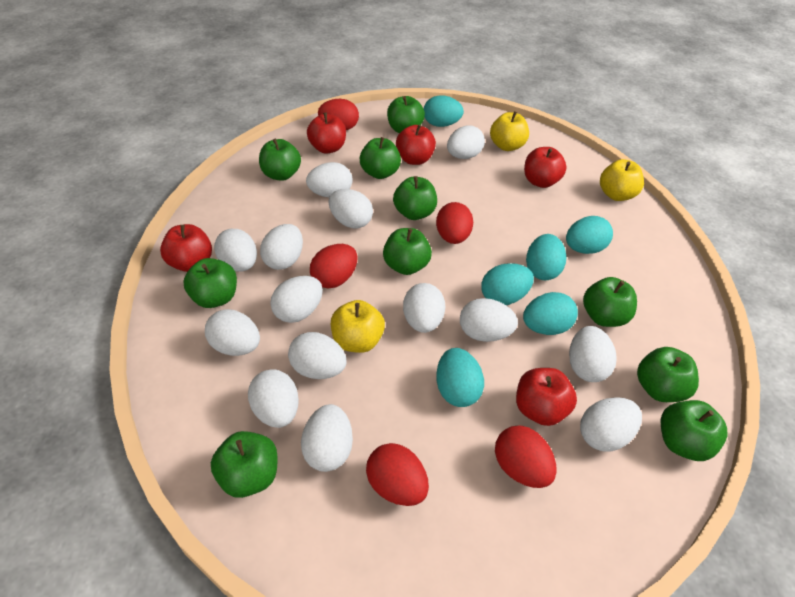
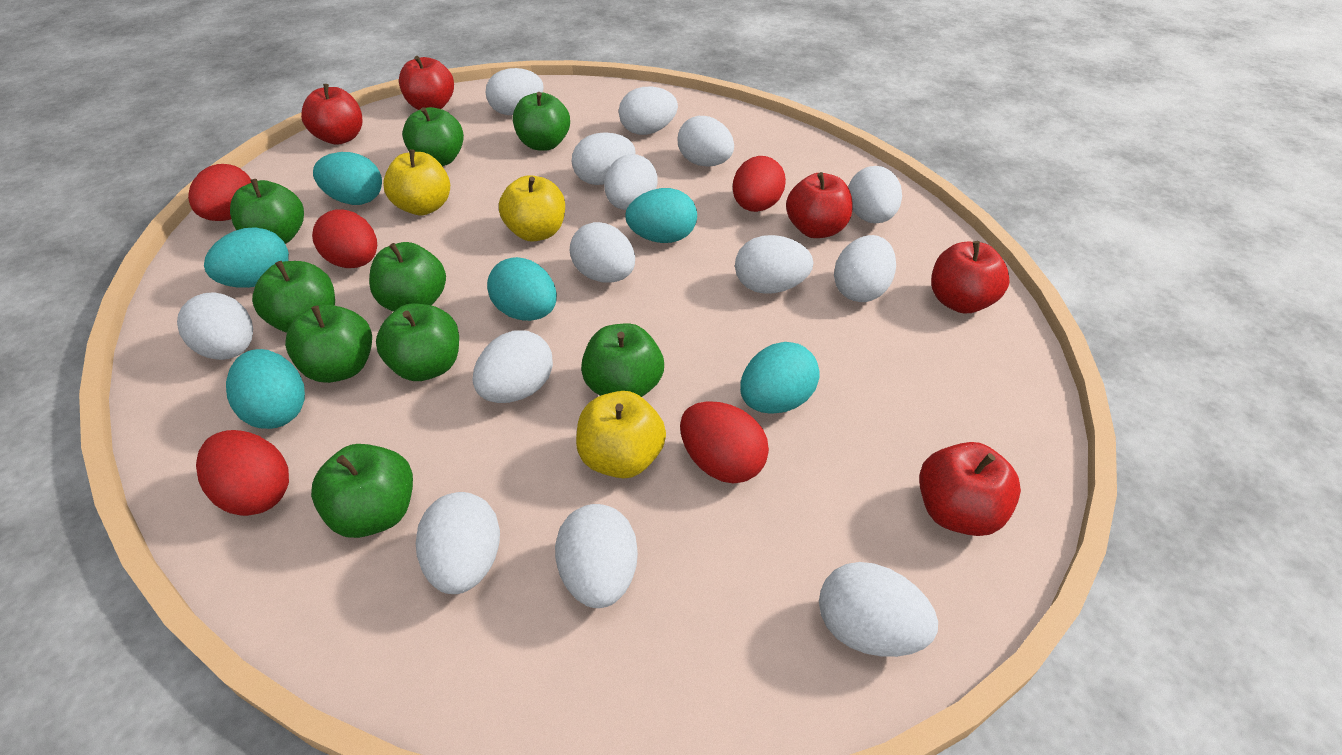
green apple: [184,258,237,308] [211,431,278,498] [259,139,301,181] [360,137,401,179] [383,228,432,275] [387,96,425,133] [393,176,437,220] [583,277,637,327] [637,347,699,402] [661,400,727,461] = 10 -> [230,179,304,244] [252,261,335,333] [285,304,372,383] [311,444,413,538] [369,242,446,312] [376,303,459,381] [402,107,464,166] [513,92,570,151] [581,324,664,397] = 9

